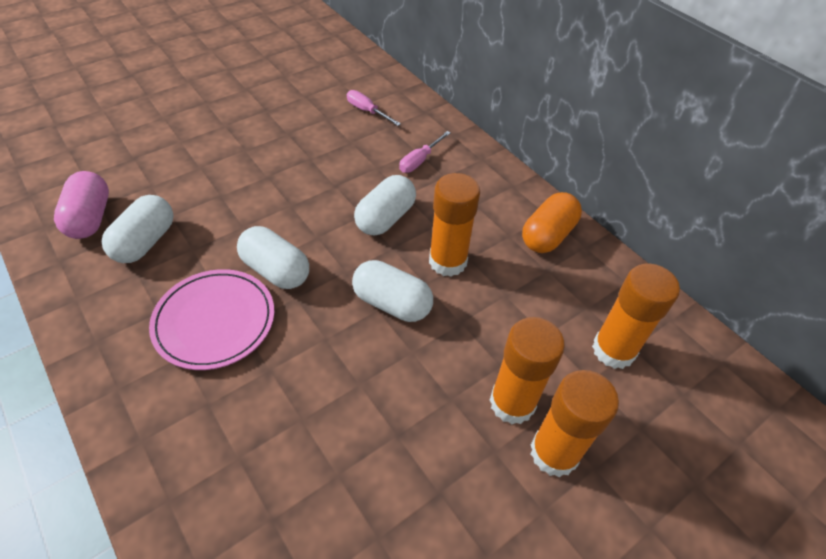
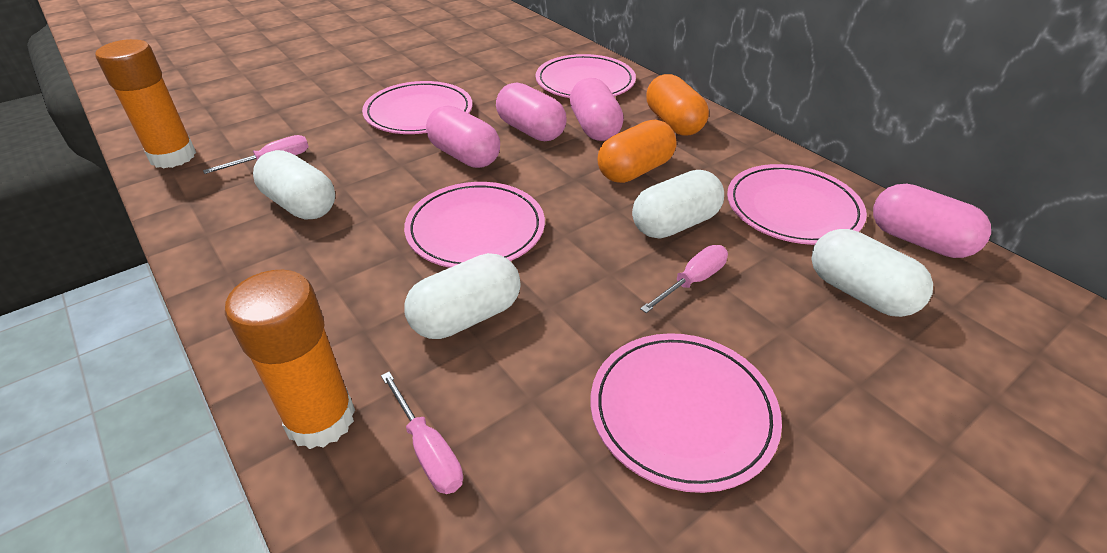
orange capsule: [522,192,582,253] = 1 -> [598,120,676,183] [646,74,709,135] = 2
orange glue stick: [429,173,480,277] [490,317,565,424] [531,370,619,478] [592,263,680,369] = 4 -> [95,39,196,169] [225,270,355,449] = 2
pink capsule: [54,171,109,239] = 1 -> [426,106,500,168] [496,82,566,141] [570,78,624,141] [873,184,991,258] = 4
pink plate: [149,269,274,370] = 1 -> [362,81,472,134] [404,182,545,268] [536,54,636,98] [591,333,782,493] [727,164,867,245] = 5
pink screwdriver: [347,90,401,126] [399,131,450,173] = 2 -> [203,135,309,174] [381,372,463,494] [640,245,728,313] = 3

